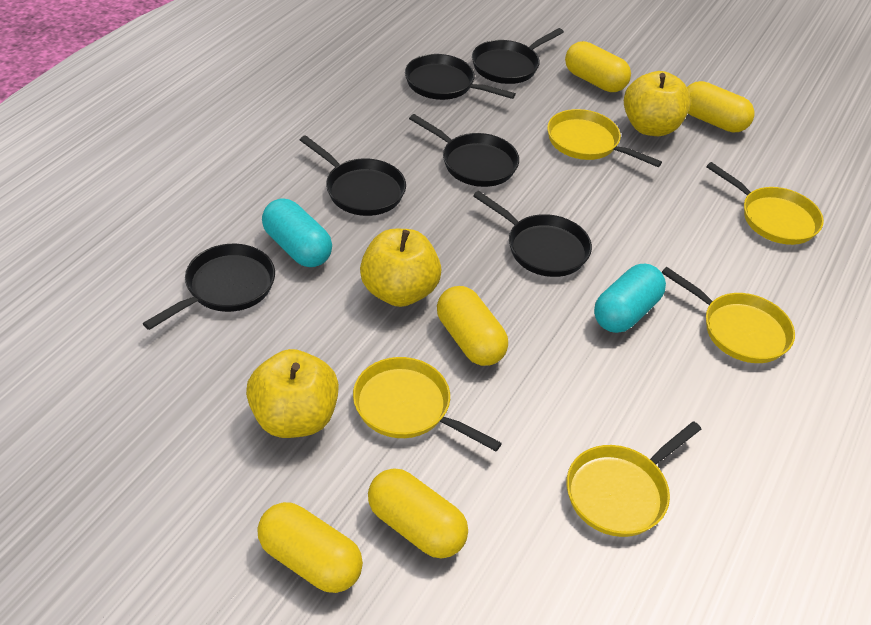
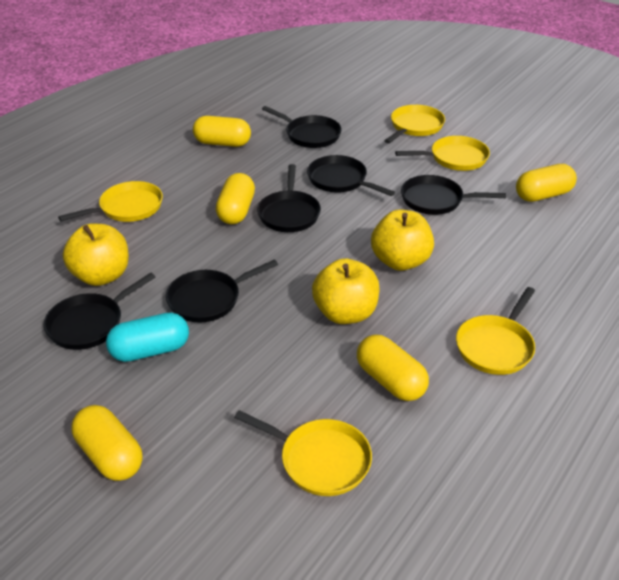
turquoise capsule: [262,199,332,267] [594,264,666,333] = 2 -> [106,313,189,362] = 1

